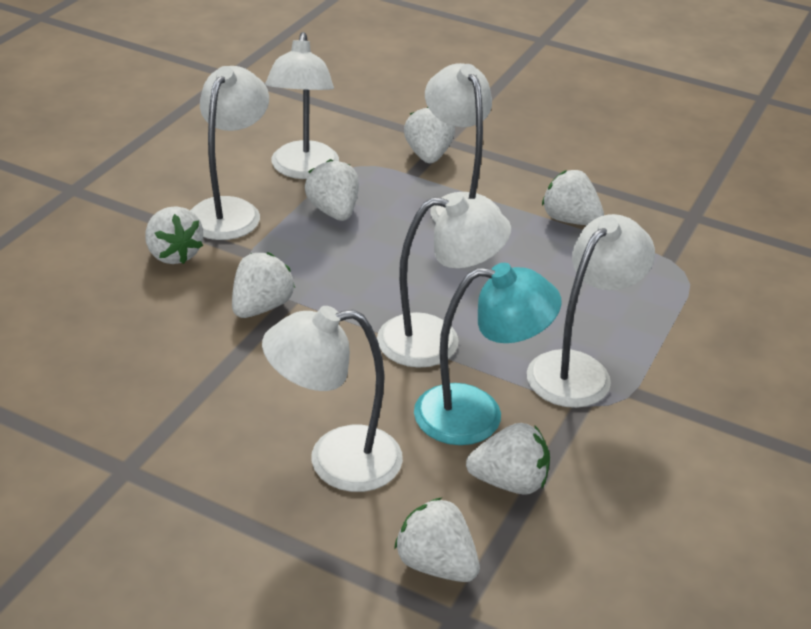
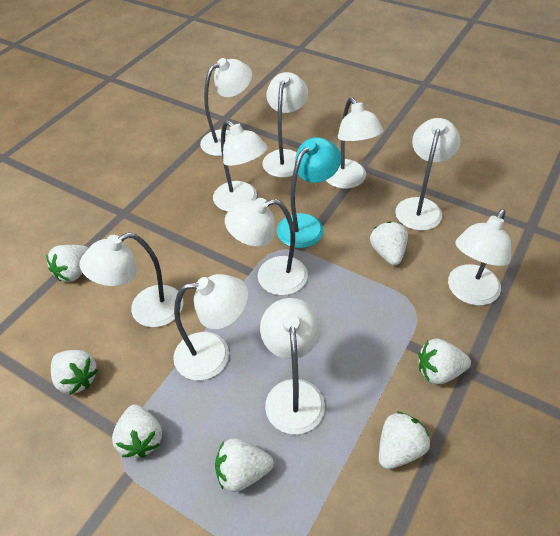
white lamp: [190,66,269,240] [262,306,403,492] [265,32,339,179] [377,193,511,368] [425,63,501,223] [527,214,655,408] = 6 -> [79,232,183,327] [173,274,249,380] [200,58,252,156] [213,120,268,212] [225,198,308,295] [260,298,325,434] [262,72,308,178] [326,97,383,189] [395,118,460,231] [448,209,511,306] = 10

